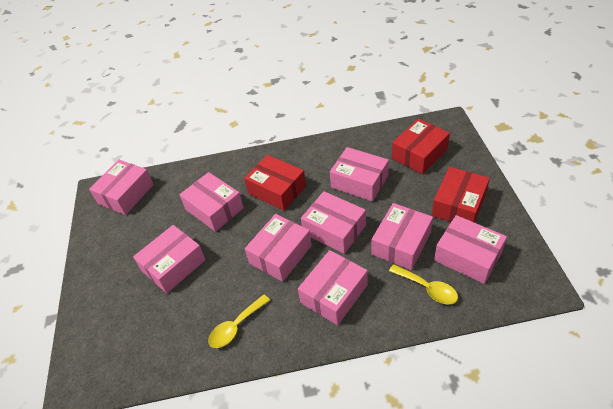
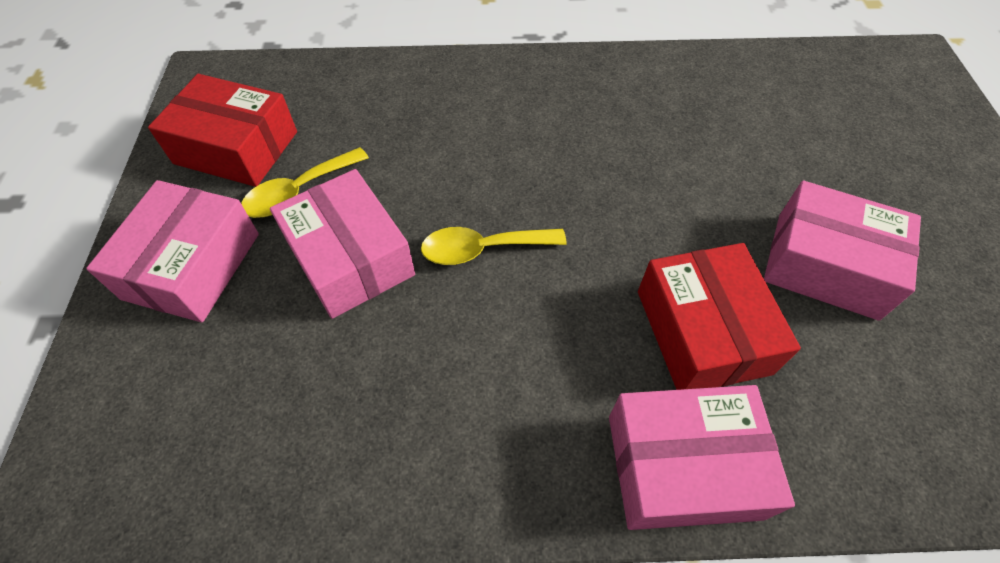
pink box: [89,160,154,215] [133,225,206,293] [179,172,244,232] [245,214,312,282] [298,250,368,325] [301,191,366,254] [330,147,389,202] [372,203,433,270] [434,215,507,284] = 9 -> [86,180,259,323] [270,169,415,319] [609,385,795,530] [764,181,921,321] = 4
red box: [244,155,306,211] [392,119,450,174] [432,167,490,223] = 3 -> [148,74,297,187] [638,243,801,390] = 2

